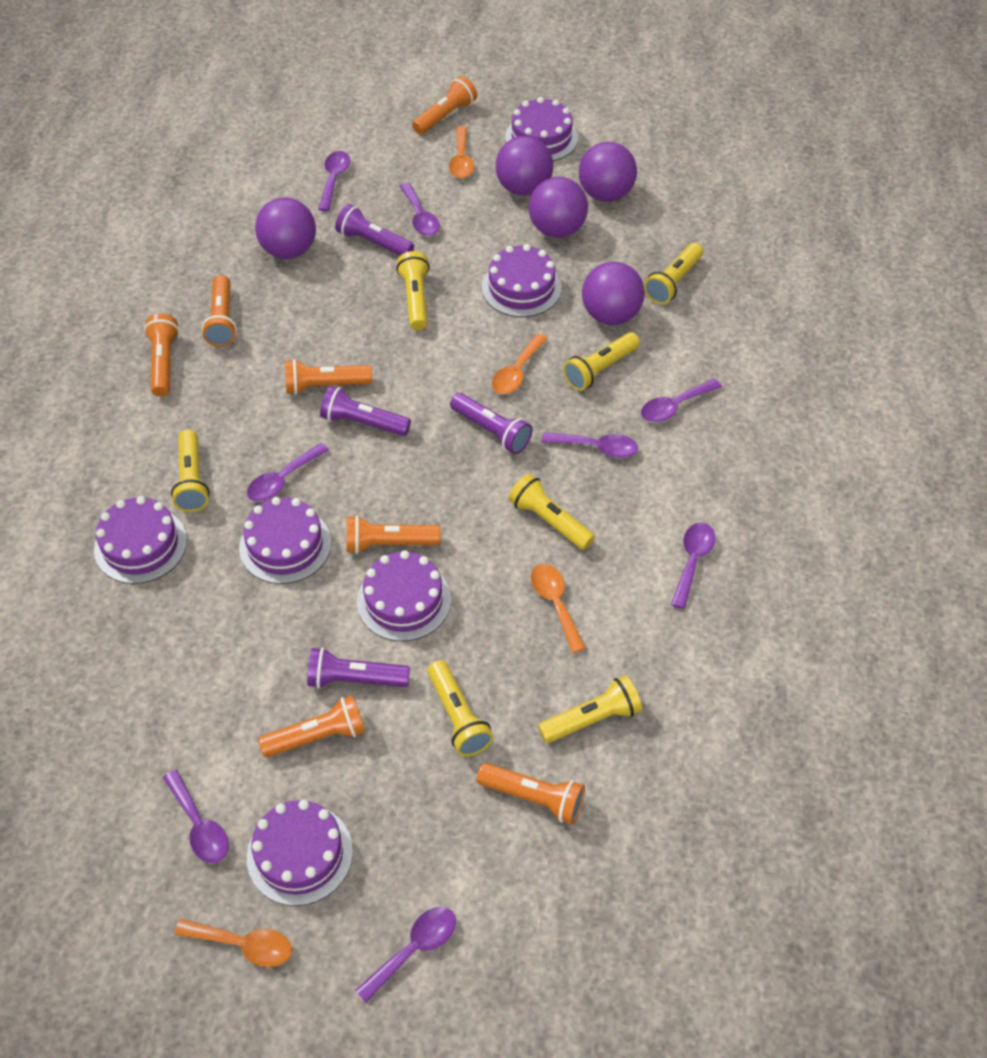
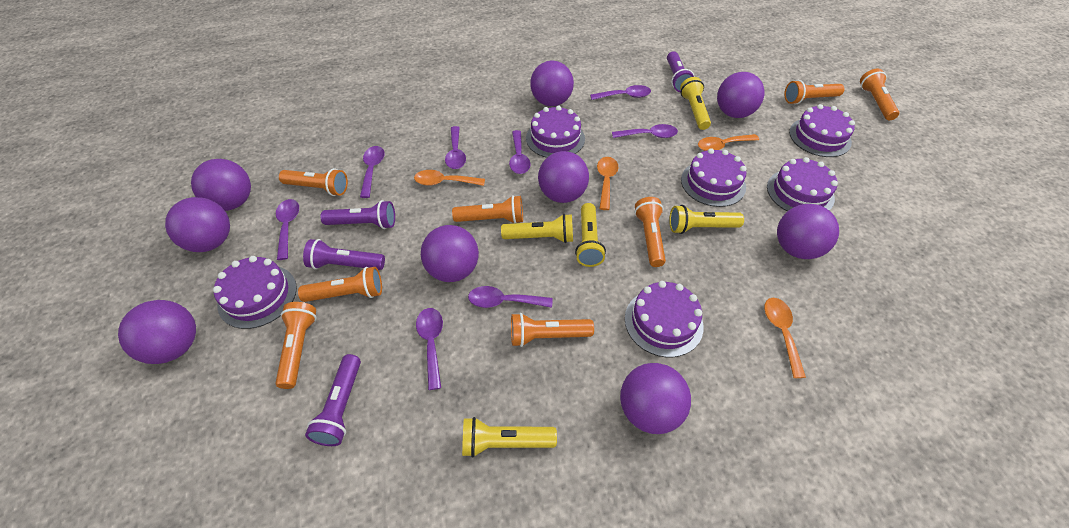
orange flashlight: [144,314,179,396] [202,275,237,347] [258,695,365,757] [285,359,372,395] [347,515,441,554] [412,76,477,135] [477,763,585,824] = 7 -> [275,302,316,389] [279,168,348,196] [298,267,382,302] [452,195,523,223] [511,313,594,347] [634,197,666,267] [784,80,844,104] [860,68,899,120] = 8
purple ball: [255,197,316,259] [496,136,553,196] [529,177,588,238] [579,142,637,202] [582,262,645,325] = 5 -> [118,300,196,364] [165,197,230,252] [191,159,251,211] [421,225,479,282] [530,61,574,106] [538,151,589,203] [620,363,691,434] [717,72,765,118] [777,204,839,259] = 9
yellow flashlight: [171,430,210,512] [396,251,430,330] [427,660,493,757] [509,474,595,550] [538,675,642,743] [563,332,640,391] [644,243,703,305] = 7 -> [462,417,557,457] [501,214,573,243] [575,203,606,267] [669,205,744,234] [680,77,711,130] = 5

